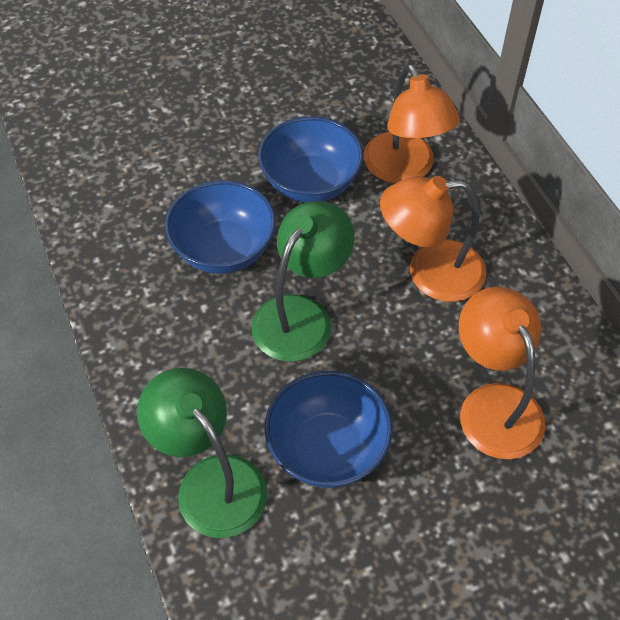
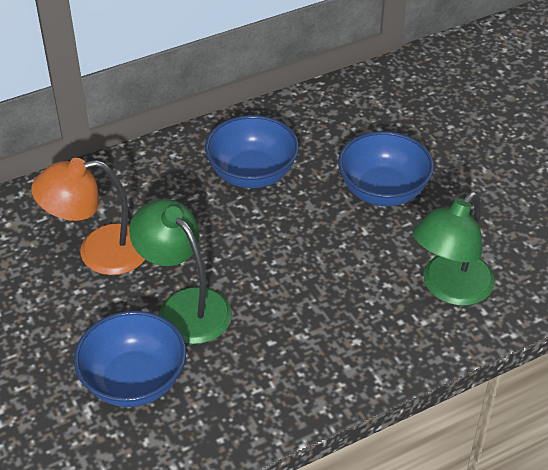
orange lamp: [364,64,460,183] [380,176,486,302] [459,287,546,459] = 3 -> [31,158,145,275] = 1

